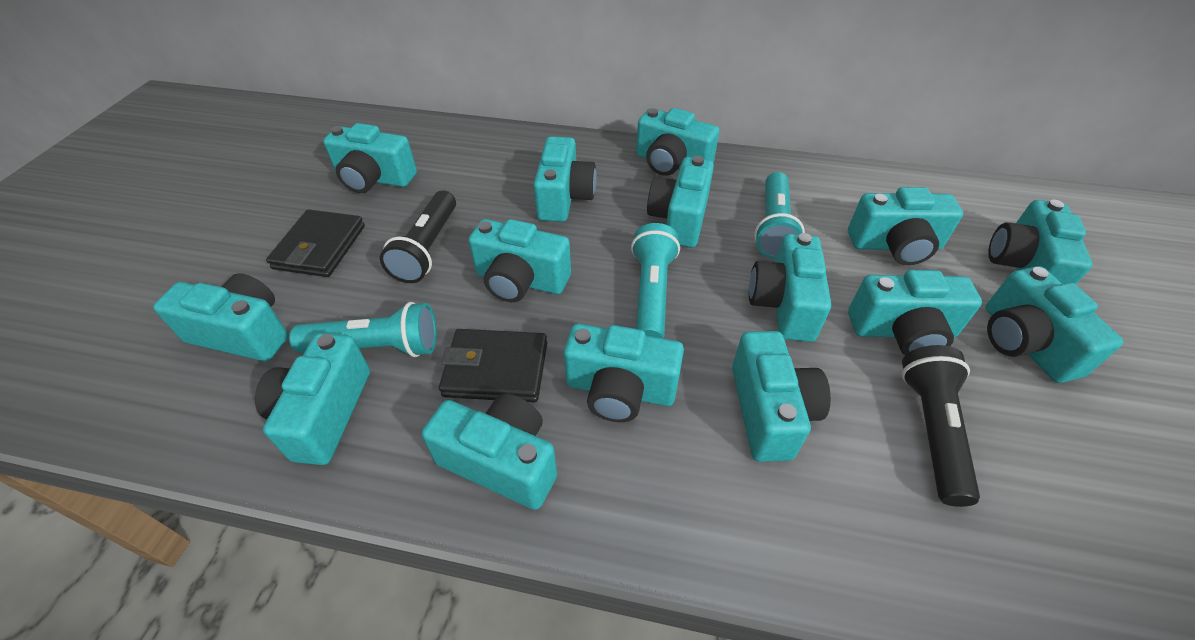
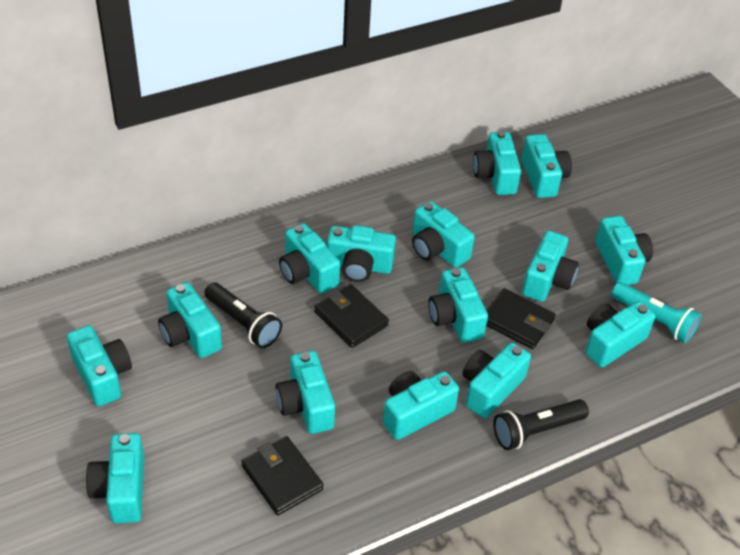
black wallet: [266,209,365,277] [439,329,547,403] = 2 -> [241,436,323,515] [314,284,389,348] [486,288,556,349] = 3
turquoise flashlight: [289,302,437,357] [631,223,680,338] [754,172,805,259] = 3 -> [611,282,701,343] = 1

